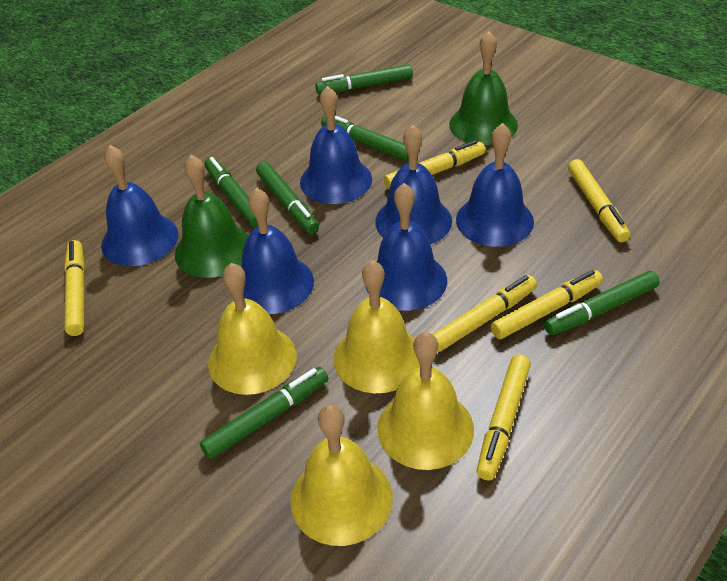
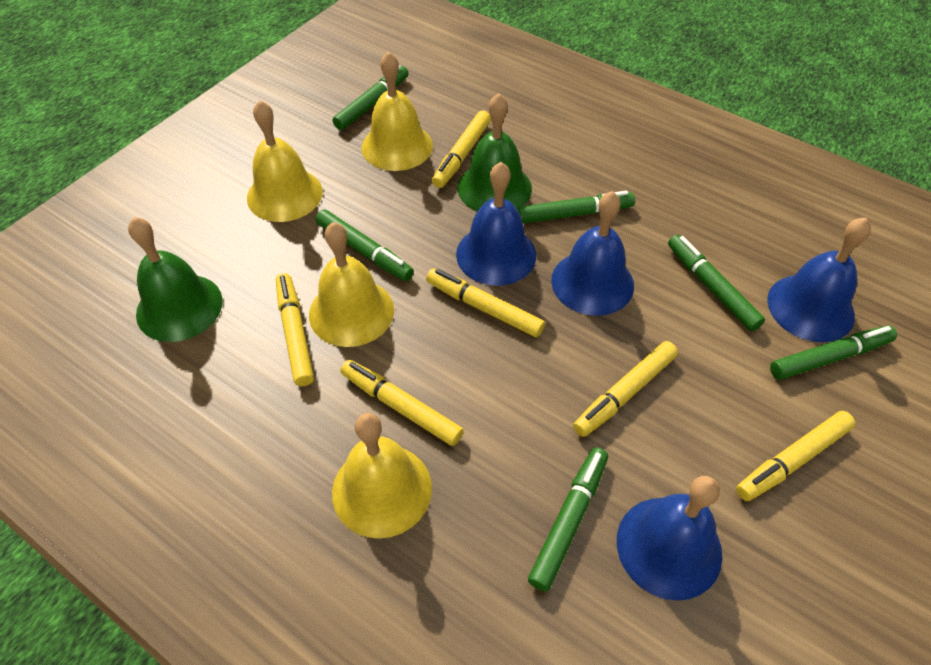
blue bell: [101,145,178,266] [242,188,314,314] [300,86,372,204] [366,183,447,311] [375,124,452,244] [456,123,534,247] = 6 -> [456,162,536,286] [551,191,634,316] [617,476,722,601] [767,217,871,342] = 4

